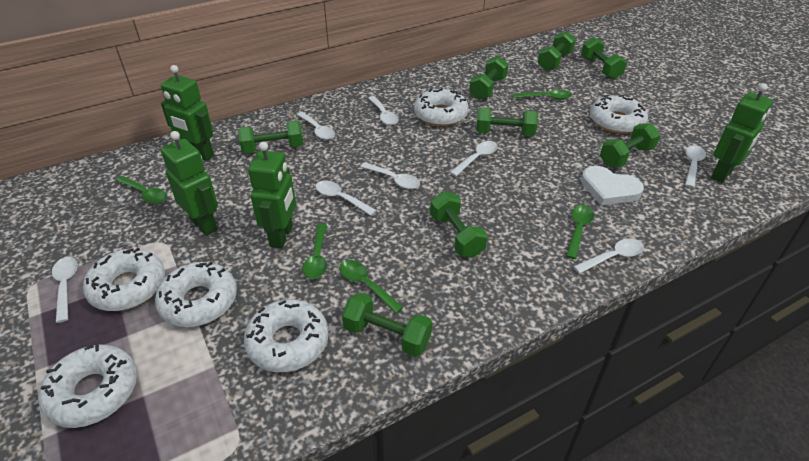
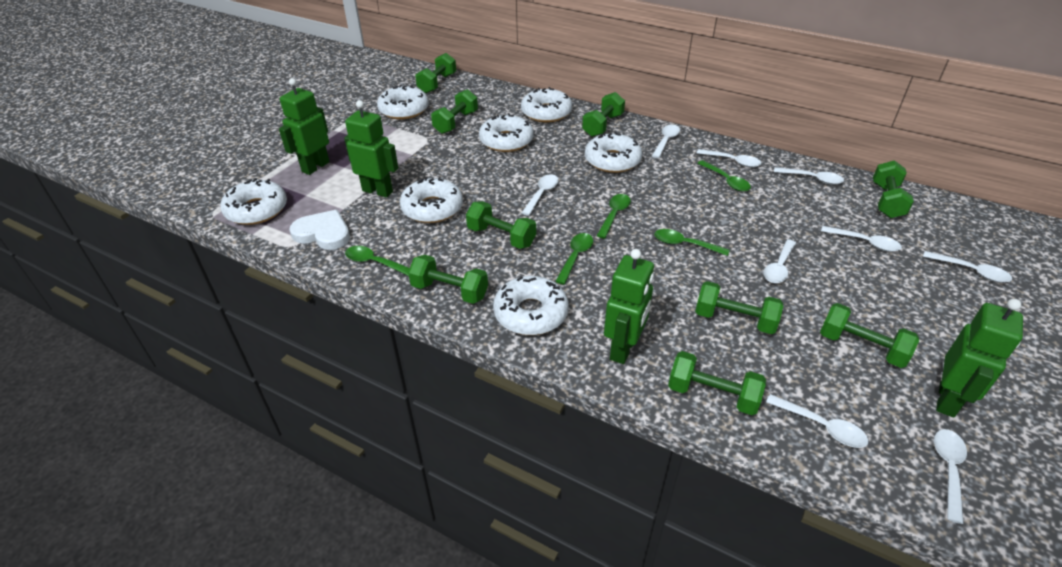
green dumbbell: [238,121,303,153] [342,293,432,357] [430,191,488,258] [469,56,509,100] [476,107,538,136] [538,31,576,71] [581,37,627,80] [600,123,660,167] = 8 -> [408,255,488,304] [415,53,456,93] [431,89,478,134] [466,201,536,249] [582,92,625,137] [668,351,766,415] [695,281,783,334] [820,303,919,368] [873,160,914,218] = 9
white donut: [39,344,137,428] [83,248,165,311] [155,262,237,327] [244,299,329,372] [414,89,469,126] [590,95,648,134] = 6 -> [220,178,287,225] [377,85,429,119] [400,176,463,223] [479,113,534,152] [493,276,569,335] [521,87,572,123] [585,132,642,173] = 7
white spoon: [52,257,78,323] [296,112,335,140] [315,181,377,216] [360,162,420,189] [368,96,399,125] [450,141,498,176] [573,238,644,274] [685,145,706,188] = 8 -> [522,174,559,216] [652,125,680,158] [697,149,761,167] [764,239,796,283] [766,394,868,448] [774,167,844,184] [821,226,902,252] [923,251,1012,283] [934,429,967,524] = 9

